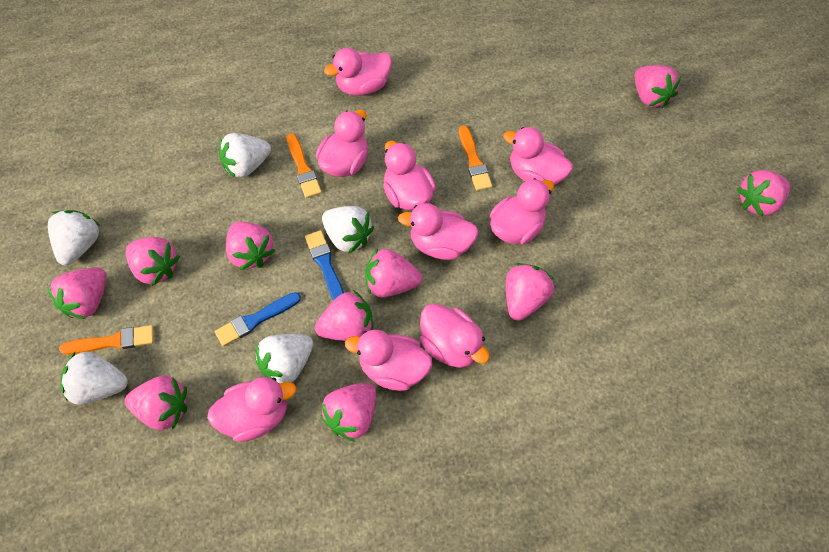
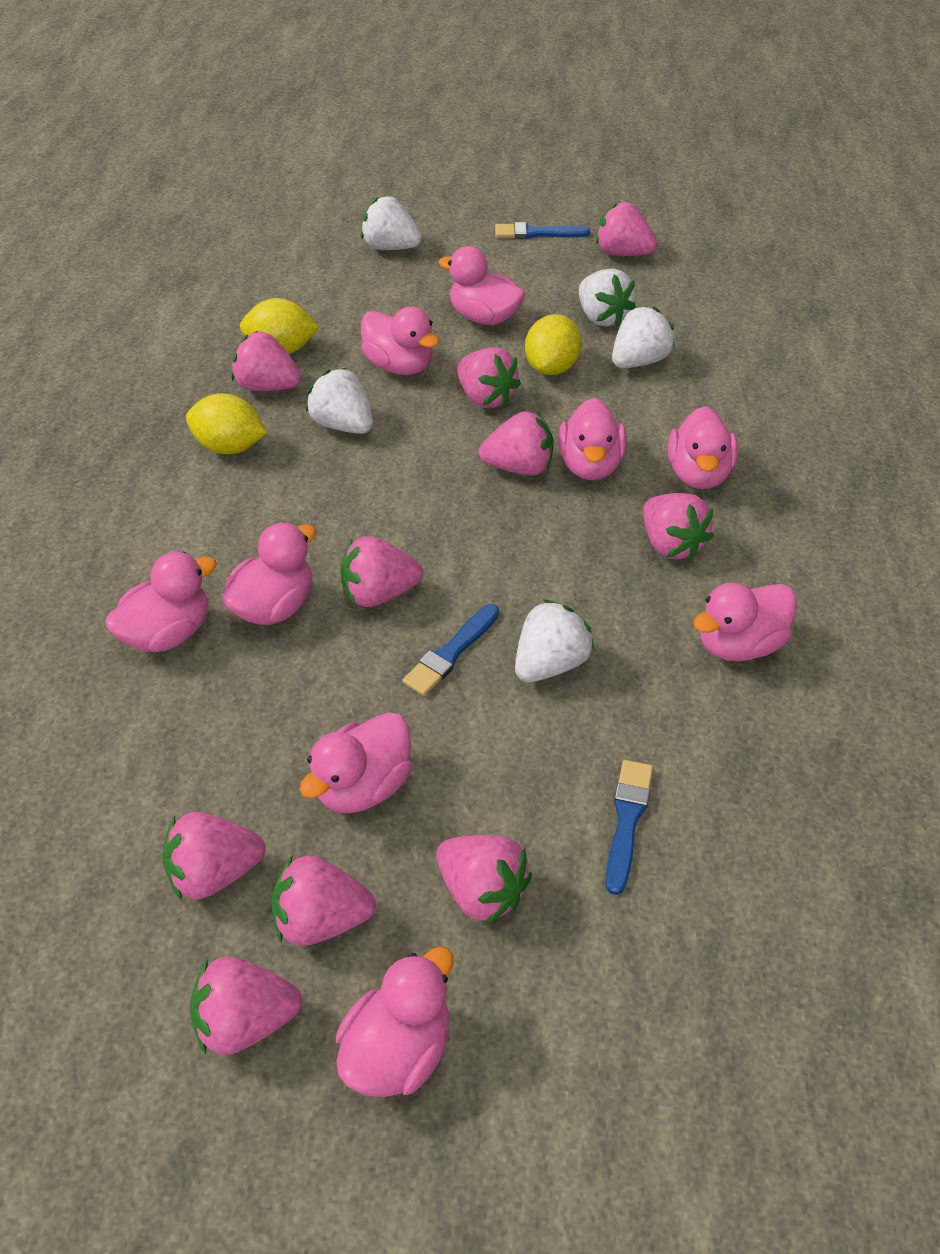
blue brush: [215,292,301,347] [305,230,344,301] = 2 -> [403,604,499,696] [495,222,590,239] [606,760,653,895] = 3
orange brush: [59,325,154,355] [287,133,322,198] [459,125,492,191] = 3 -> none = 0
yellow lemon: none = 0 -> [186,393,267,454] [240,298,320,354] [525,314,582,375] = 3

